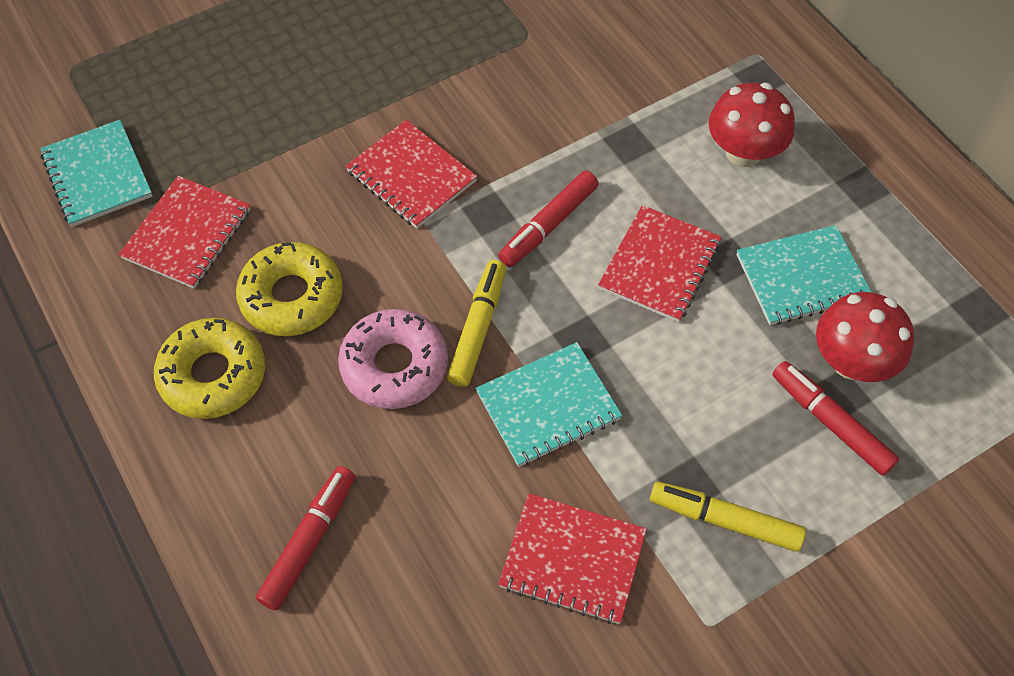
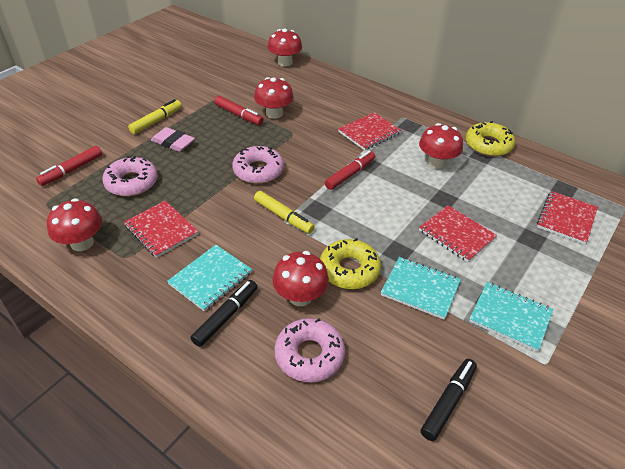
black marker: none = 0 -> [190,280,257,347] [421,359,477,441] = 2
pink donut: [338,309,448,409] = 1 -> [102,156,158,197] [232,146,284,184] [274,318,345,382] = 3
pink eraser: none = 0 -> [151,127,195,152] = 1
red mushroom: [709,83,795,167] [816,292,914,382] = 2 -> [47,198,102,251] [254,77,294,119] [268,28,302,67] [272,251,329,306] [419,123,463,169] = 5

